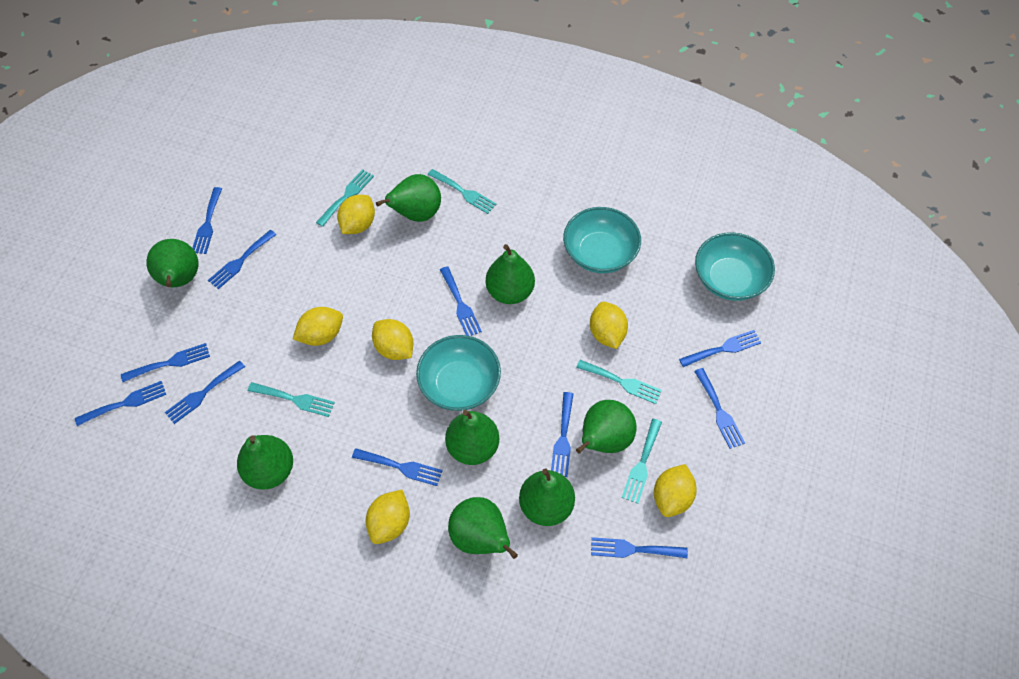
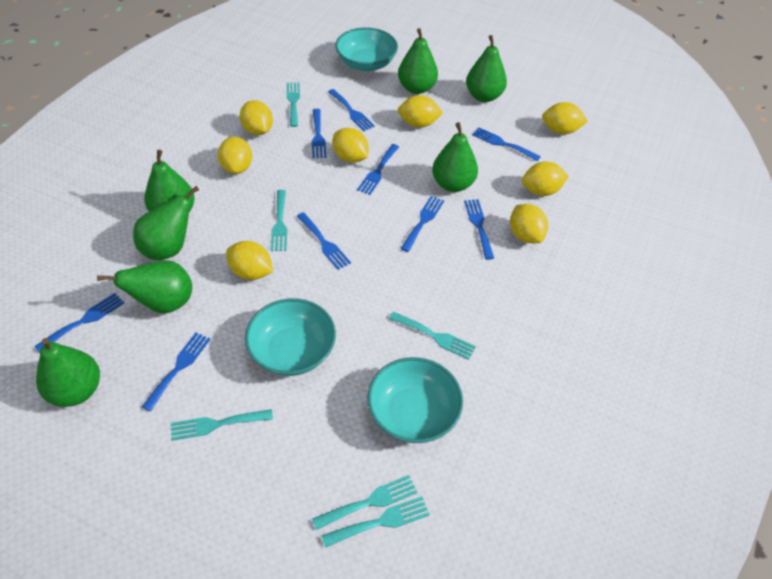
blue fork: [75,381,166,426] [121,343,210,382] [165,360,245,424] [192,187,222,254] [208,230,276,289] [352,448,443,486] [440,266,482,336] [551,392,573,477] [591,537,688,558] [679,330,762,367] [694,368,745,449] = 11 -> [34,293,124,353] [142,332,211,412] [297,212,351,270] [312,109,327,158] [328,89,375,131] [357,144,399,195] [400,196,444,252] [464,199,494,260] [472,127,541,161] = 9
green pear: [146,239,198,287] [237,435,293,489] [376,174,441,222] [445,410,499,465] [448,497,518,559] [486,244,535,304] [519,468,575,526] [576,400,637,454] = 8 -> [36,338,100,407] [97,260,192,314] [133,186,199,260] [144,150,195,212] [398,28,438,94] [432,122,478,192] [466,35,507,102] = 7
turquoise fork: [248,382,335,417] [316,169,374,227] [428,169,496,214] [576,360,662,404] [622,419,662,504] = 5 -> [171,409,273,441] [271,190,287,251] [287,82,300,127] [312,475,417,530] [321,496,430,548] [389,312,476,360] = 6
yellow lemon: [293,307,343,346] [337,195,375,234] [366,490,410,544] [372,319,413,360] [590,302,628,349] [654,464,697,517] = 6 -> [218,137,252,174] [226,241,273,280] [240,100,273,135] [333,128,369,163] [398,95,443,128] [510,204,548,243] [522,162,569,196] [542,102,588,134] = 8

